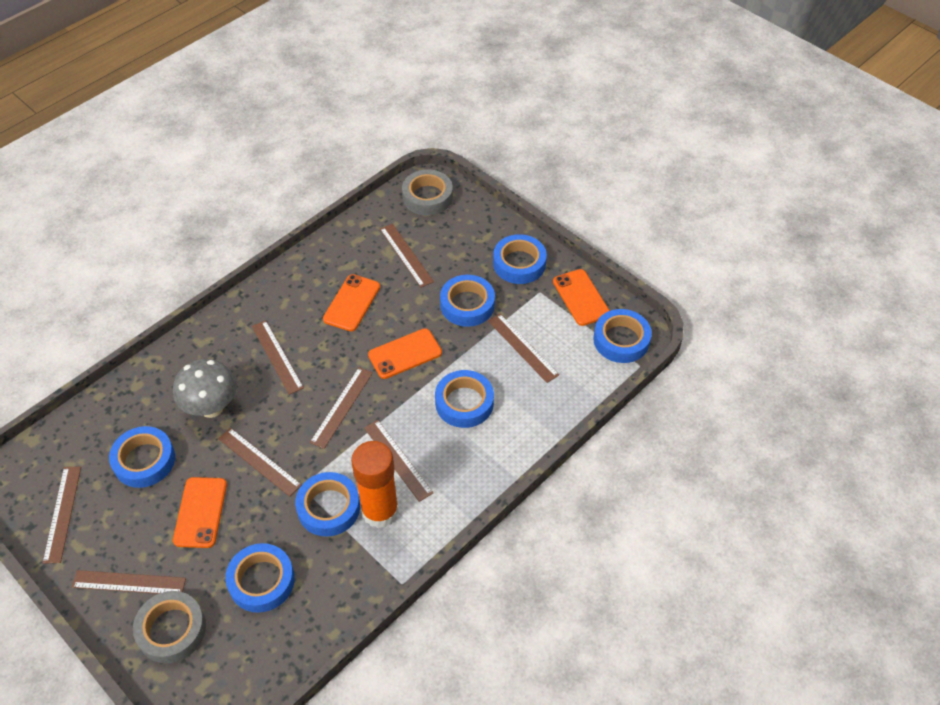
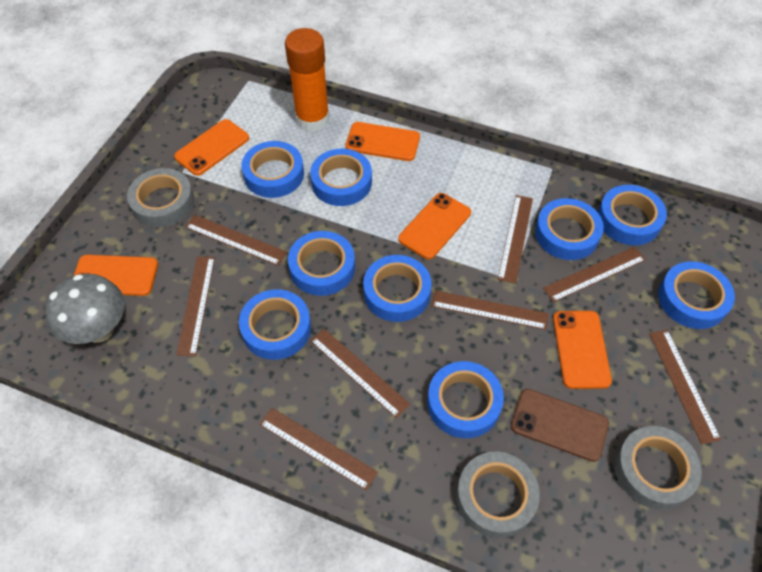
blue tape: [109,426,175,488] [225,543,295,613] [295,472,360,537] [435,370,494,428] [440,275,495,327] [493,234,547,284] [593,309,652,363] = 7 -> [239,289,311,360] [241,141,304,198] [288,231,355,296] [310,148,372,206] [363,255,432,322] [427,361,504,438] [535,198,604,260] [598,185,667,245] [658,261,735,329] = 9
brown phone: none = 0 -> [511,389,609,462] = 1
grey tape: [133,591,206,663] [402,169,453,215] = 2 -> [127,168,194,227] [456,452,540,538] [615,426,702,510] = 3
orange phone: [173,477,227,548] [323,274,380,331] [368,328,442,379] [553,269,610,326] = 4 -> [74,255,158,296] [174,119,249,176] [345,122,420,161] [398,193,471,259] [553,311,612,389] = 5

